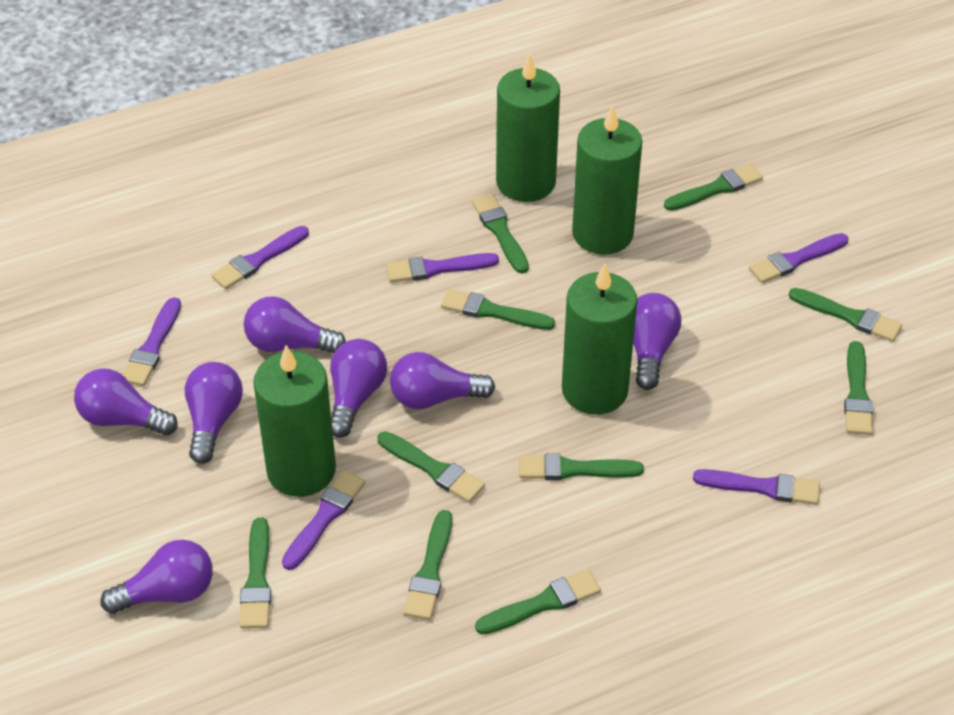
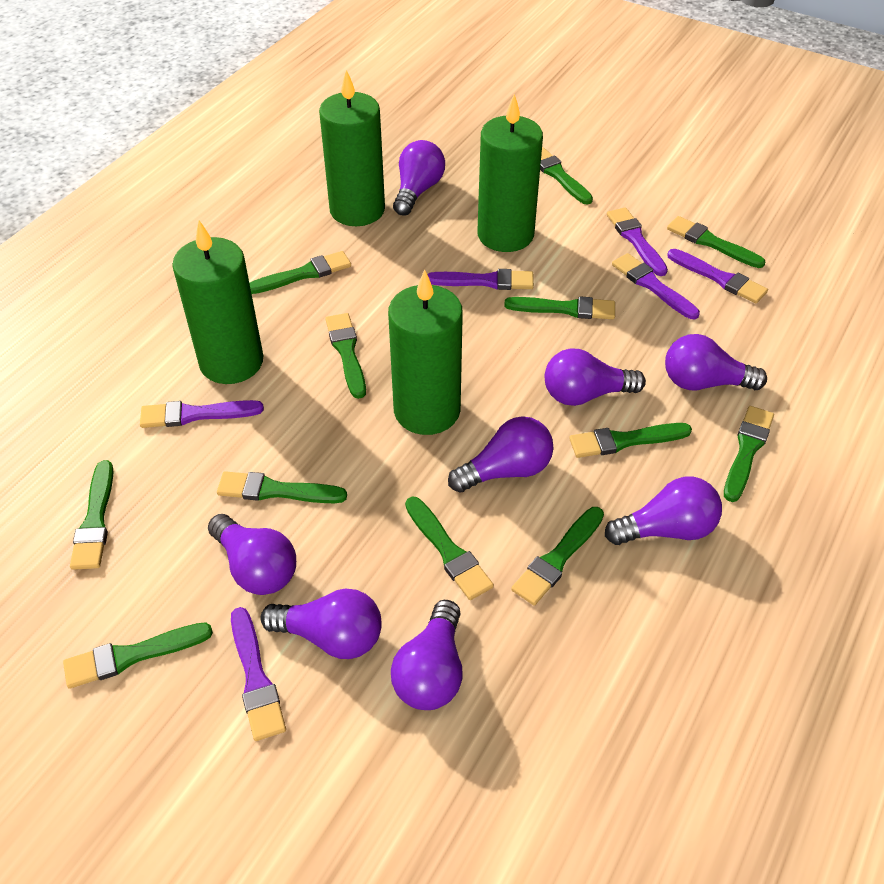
green brush: [239,518,271,629] [378,431,485,503] [403,510,452,620] [441,289,555,330] [472,194,529,274] [475,570,601,635] [519,453,644,480] [664,164,763,211] [789,288,902,342] [844,341,873,435] = 10 -> [63,622,213,689] [70,460,114,570] [217,471,347,503] [249,251,351,294] [325,313,366,399] [405,497,494,600] [504,296,615,319] [511,507,604,606] [540,147,593,205] [569,423,692,458] [667,216,765,268] [724,406,774,502] = 12
purple light bulb: [74,368,178,436] [100,540,213,614] [185,362,243,464] [244,296,346,354] [330,339,387,438] [390,352,495,409] [633,293,681,390] = 7 -> [208,514,296,595] [260,589,382,659] [391,600,462,710] [393,140,445,216] [448,416,554,493] [545,349,646,406] [605,477,722,545] [665,334,767,390] = 8

